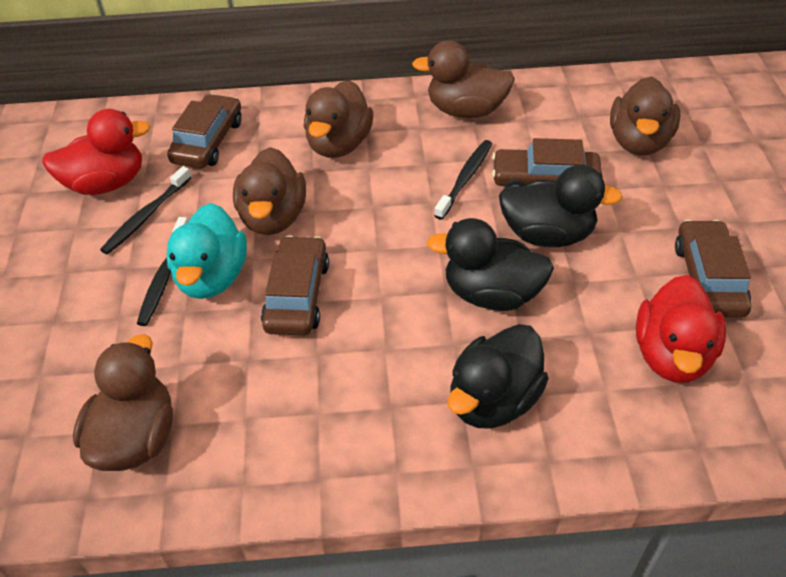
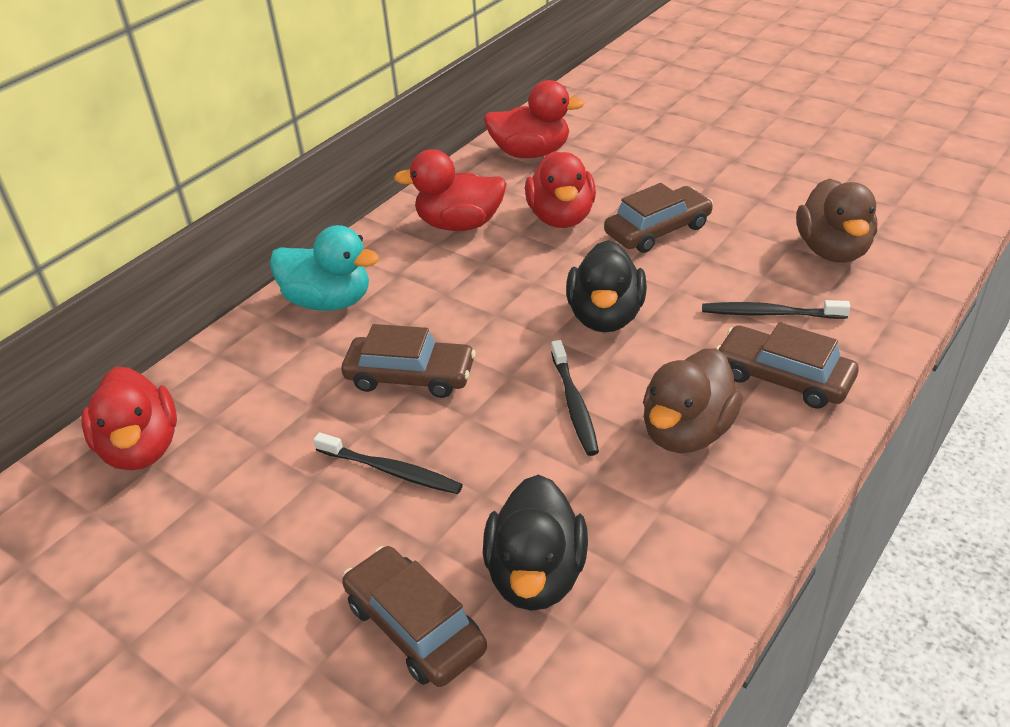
black duck: [427,218,554,311] [448,324,549,429] [499,165,623,247] = 3 -> [483,475,588,611] [566,240,647,332] = 2
brown duck: [73,334,173,471] [233,147,306,235] [304,80,373,158] [412,40,515,118] [610,77,680,155] = 5 -> [643,348,743,453] [796,178,877,263] = 2
red duck: [42,109,151,195] [636,275,726,383] = 2 -> [81,367,177,470] [394,149,507,231] [484,80,585,158] [525,151,596,228] = 4

